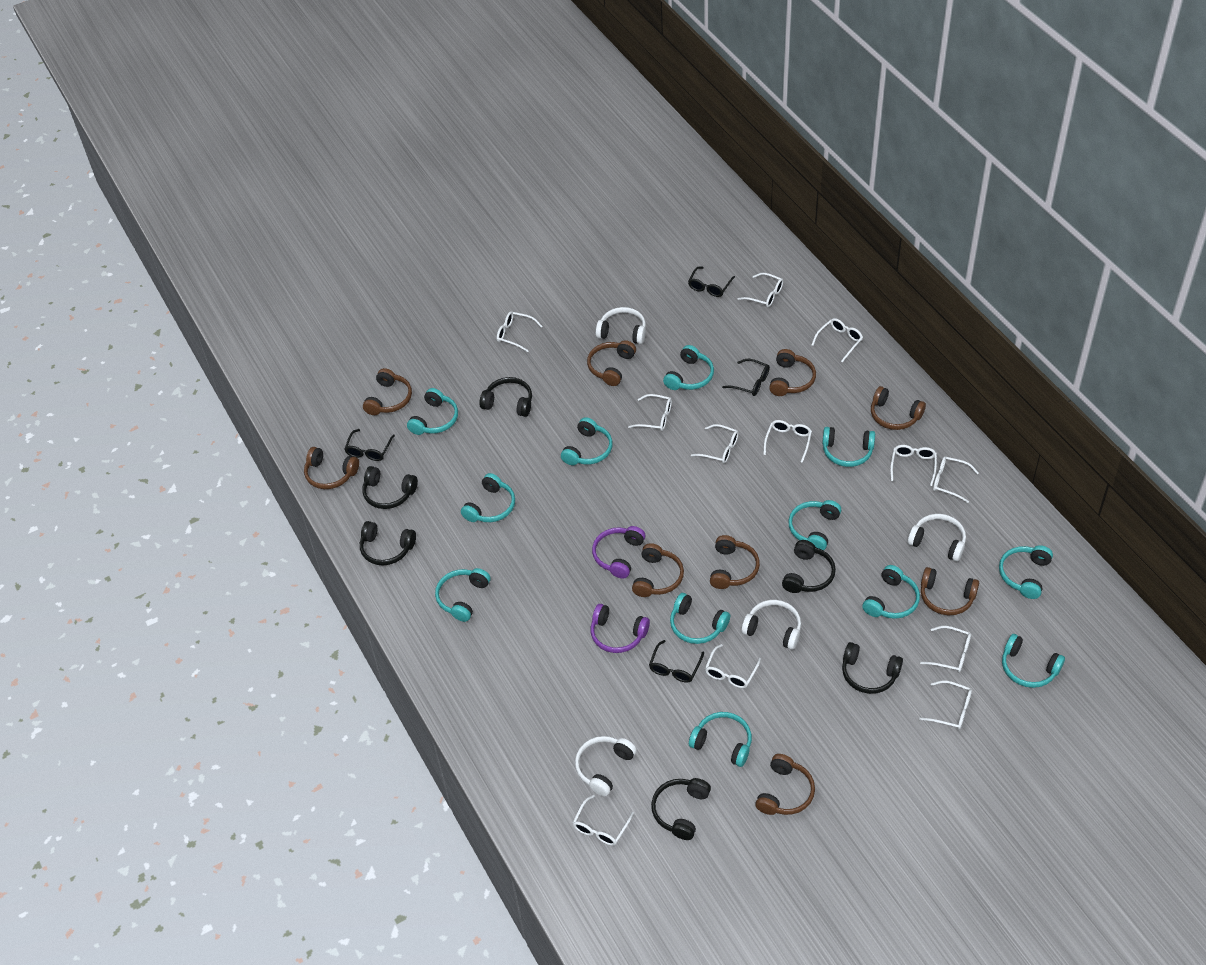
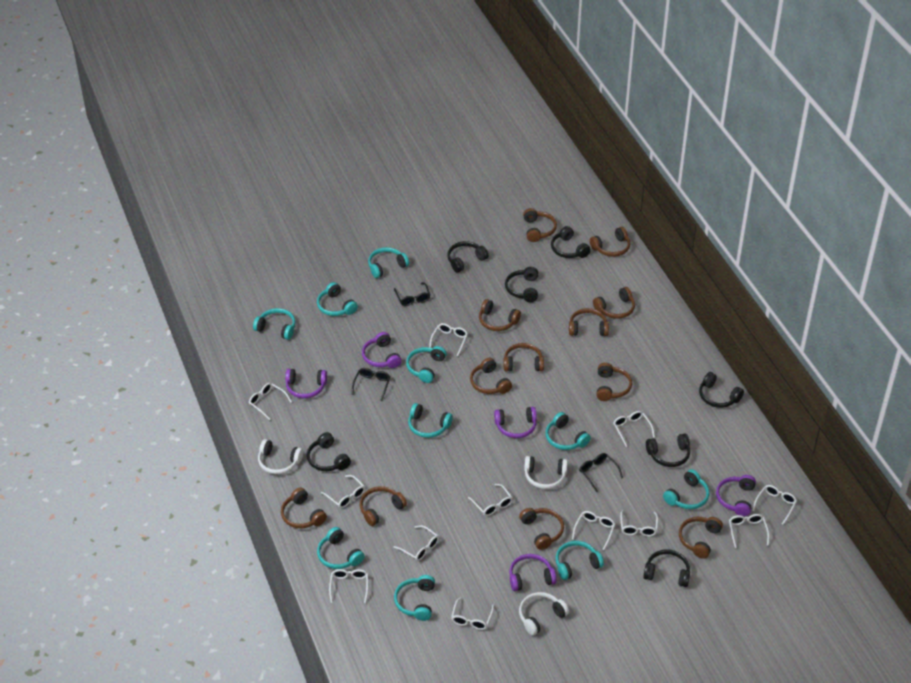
black glasses: [344,429,395,461] [649,640,704,683] [688,266,735,297] [722,359,770,396] = 4 -> [352,368,390,401] [394,283,430,306] [579,453,623,492] = 3
black headphones: [360,521,416,566] [362,466,418,509] [479,377,532,417] [651,778,711,840] [782,540,836,593] [842,642,903,694] = 6 -> [307,432,351,471] [447,241,488,272] [505,267,538,302] [551,226,591,258] [643,549,690,587] [646,433,690,467] [699,372,744,408] = 7
brown headphones: [304,447,359,489] [363,368,412,415] [587,340,636,386] [632,543,684,597] [710,535,760,589] [755,754,815,815] [769,349,816,396] [871,386,926,430] [921,567,979,615] = 9 -> [281,488,327,528] [360,486,407,526] [470,358,512,394] [479,299,521,331] [504,343,544,372] [519,508,564,550] [523,208,557,242] [569,308,609,336] [590,227,630,257] [593,287,635,319] [596,363,632,401] [679,517,723,559] = 12
purple headphones: [591,604,650,653] [592,526,645,578] = 2 -> [285,369,327,399] [362,332,402,368] [494,407,537,438] [509,554,557,591] [716,475,756,517] = 5
turquoise headphones: [407,388,458,435] [435,568,491,622] [461,473,515,522] [561,417,613,465] [663,345,714,390] [670,593,730,644] [689,712,752,767] [788,500,841,551] [822,427,875,467] [862,565,920,619] [999,545,1053,599] [1002,634,1065,688] = 12 -> [253,308,295,340] [317,282,358,316] [317,527,364,569] [368,247,409,278] [394,575,435,621] [406,346,447,383] [408,403,453,438] [546,412,591,450] [556,541,604,580] [663,469,709,509] = 10
white headphones: [575,736,637,796] [596,307,646,344] [741,600,801,650] [908,514,966,561] = 4 -> [258,439,303,474] [519,592,569,635] [524,456,568,489] = 3

